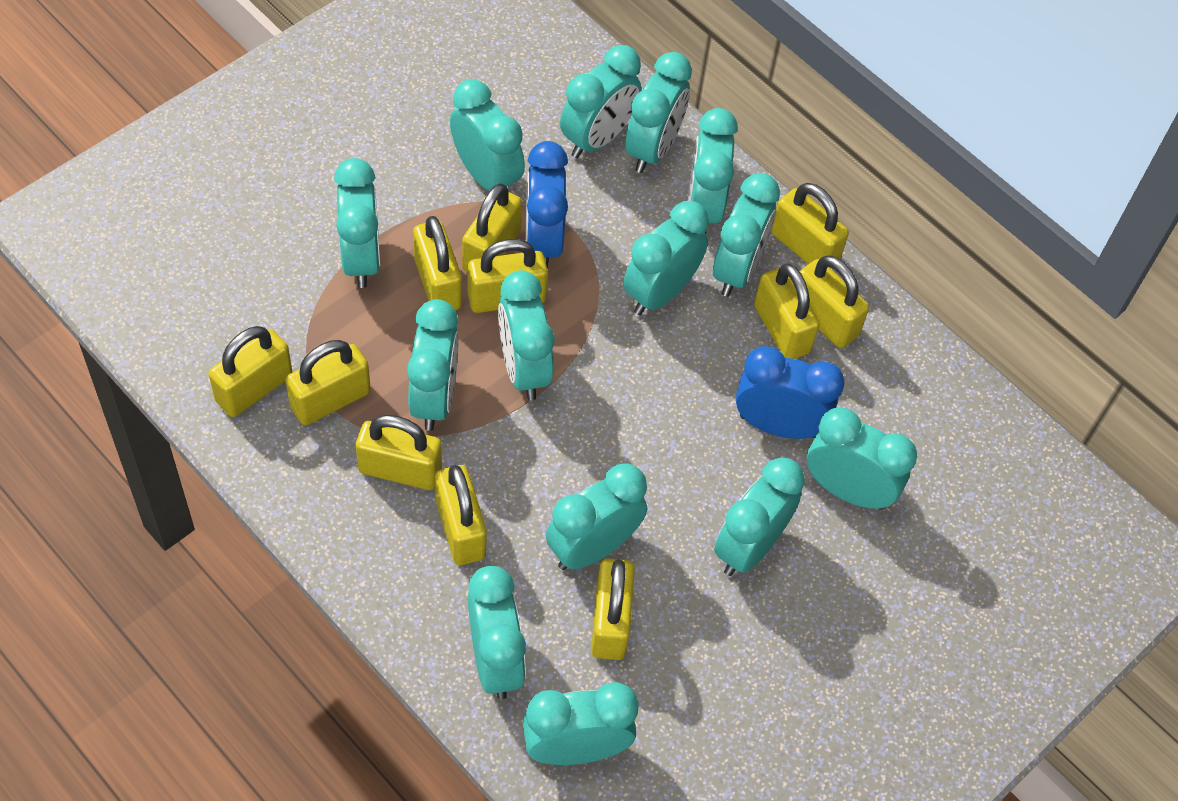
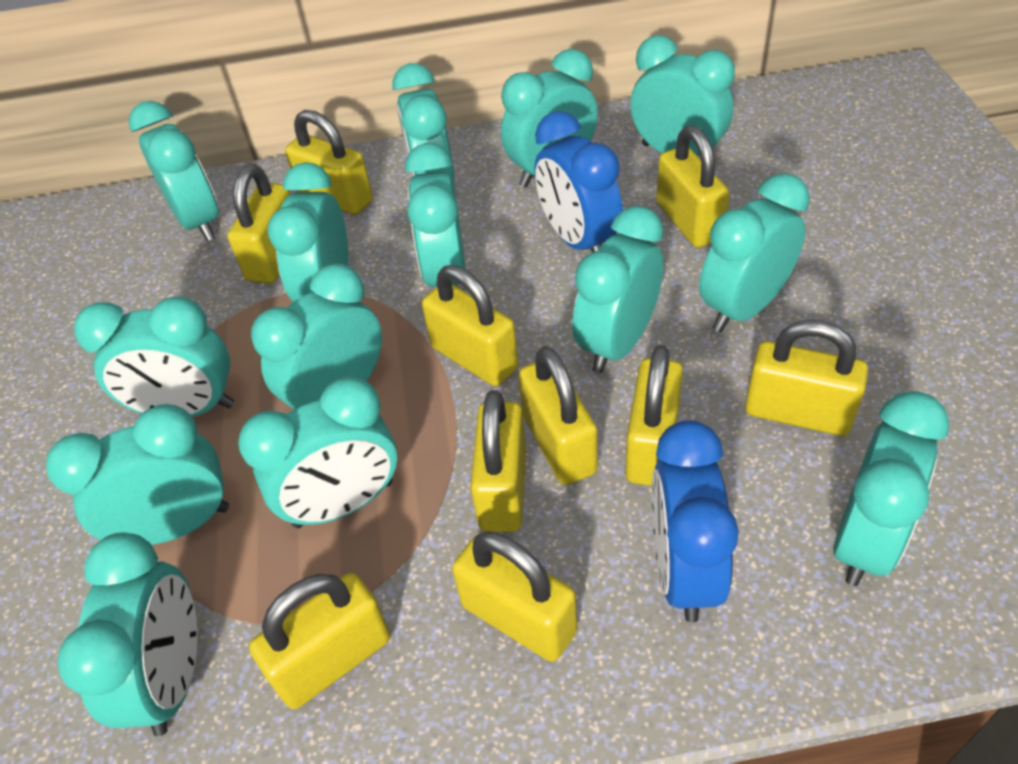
yellow padlock: [209,326,292,417] [286,340,371,425] [356,415,442,490] [413,216,462,310] [435,465,487,565] [462,183,522,272] [468,239,548,313] [591,559,635,660] [754,263,820,359] [771,183,849,268] [800,255,869,348] = 11 -> [228,164,290,284] [249,573,390,709] [285,110,373,215] [422,265,518,386] [452,531,577,662] [470,390,526,532] [518,346,598,485] [625,345,683,486] [656,125,730,248] [745,320,868,436] = 10

